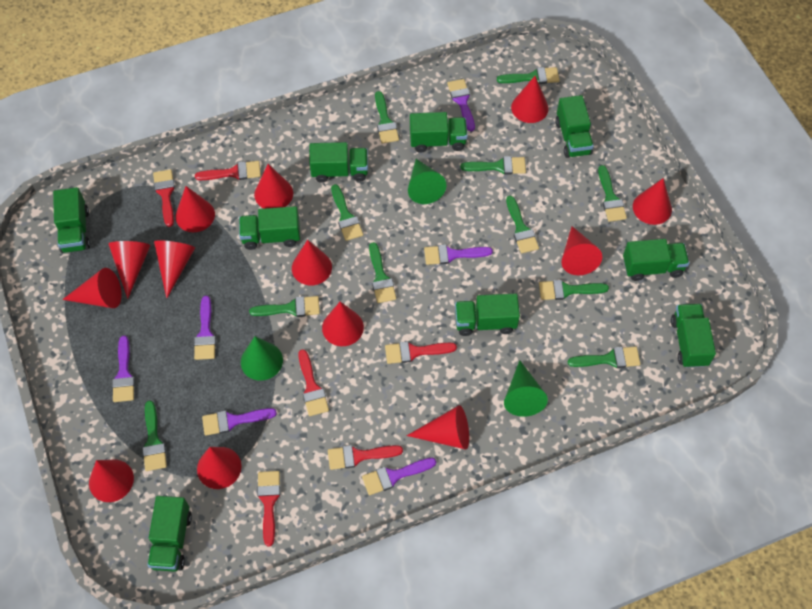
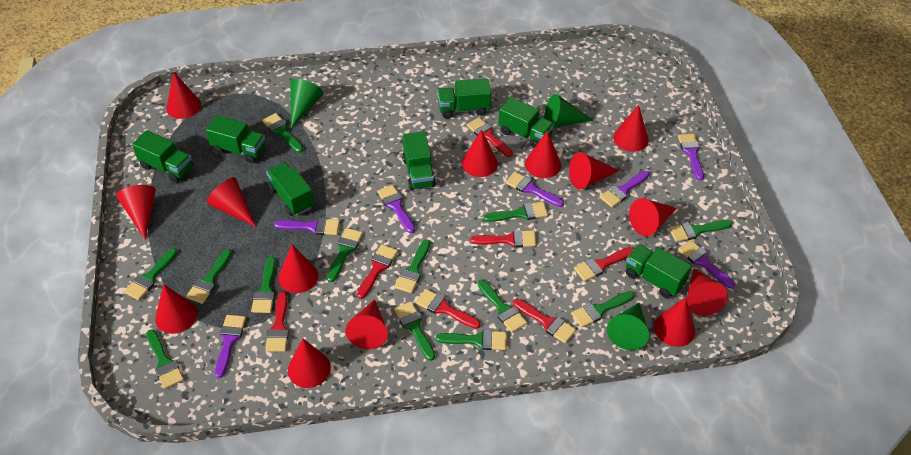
green brush: [142,400,167,471] [249,296,320,317] [331,184,363,241] [369,242,396,303] [375,91,399,144] [460,156,526,174] [497,67,560,84] [506,196,539,253] [539,280,609,300] [568,347,641,368] [598,165,627,222] = 11 -> [124,248,178,300] [146,330,184,389] [186,249,232,304] [251,256,276,313] [262,113,303,153] [327,228,363,282] [394,239,430,293] [394,302,435,361] [436,330,507,350] [477,279,527,333] [484,202,548,222] [571,291,634,328] [669,220,733,242] = 13
green truck: [53,187,90,253] [147,496,192,572] [239,206,300,250] [309,142,368,183] [410,112,468,153] [455,294,520,336] [555,95,594,158] [623,239,689,281] [671,304,716,368] = 9 -> [132,130,193,183] [206,115,266,163] [266,162,314,216] [402,131,436,190] [438,78,491,119] [498,97,554,148] [625,244,692,298] = 7
purple brush: [112,336,135,402] [194,296,216,360] [202,408,277,436] [362,458,436,495] [424,245,493,265] [447,79,475,131] = 6 -> [215,315,246,378] [274,218,340,235] [377,185,415,233] [506,172,564,207] [600,170,649,207] [678,134,704,180] [678,240,735,289] = 7
red brush: [153,169,175,227] [195,161,261,180] [257,471,280,547] [298,349,329,416] [328,445,403,470] [385,341,457,364] = 6 -> [265,292,289,352] [357,244,398,299] [416,289,480,329] [467,117,513,157] [470,230,536,247] [513,299,576,343] [574,247,634,282] = 7
red cone: [62,268,122,308] [89,459,134,502] [109,241,150,299] [154,240,195,299] [176,186,215,232] [197,447,242,489] [254,164,293,208] [292,240,332,285] [322,302,364,346] [407,405,469,450] [511,76,549,123] [562,226,602,275] [633,178,672,225] = 13 -> [116,185,156,240] [155,284,197,334] [166,72,201,119] [207,177,256,227] [278,245,318,293] [288,338,331,388] [346,299,388,349] [462,129,498,177] [525,131,561,178] [569,152,619,189] [613,104,649,152] [629,198,677,236] [654,297,695,347] [687,268,728,316] = 14

